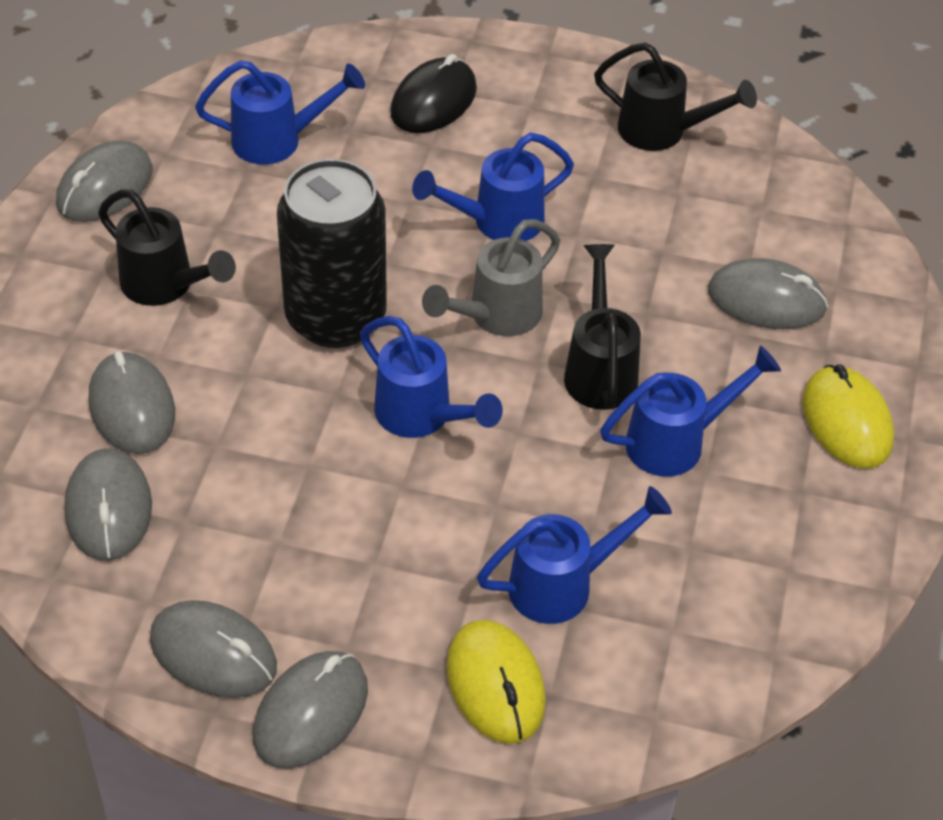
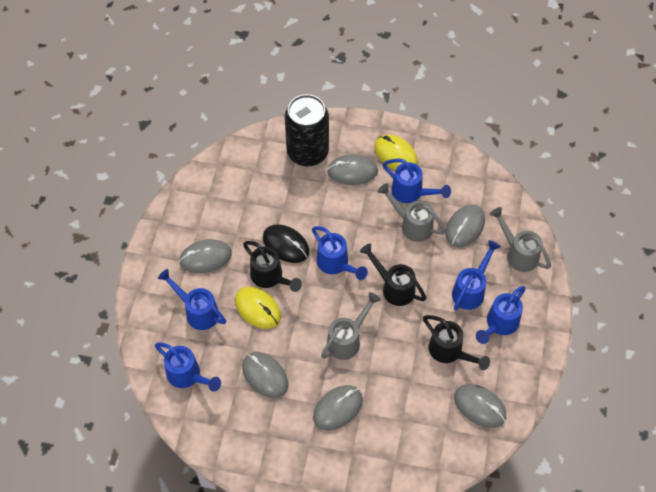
blue watering can: [195,60,365,165] [360,316,503,438] [412,133,574,241] [477,486,672,624] [600,346,781,477] = 5 -> [155,343,221,392] [158,269,226,330] [312,226,368,280] [383,159,451,203] [452,240,501,310] [476,286,526,344] = 6
grey watering can: [422,219,560,336] = 1 -> [321,292,381,360] [378,183,446,242] [490,207,551,272] = 3

